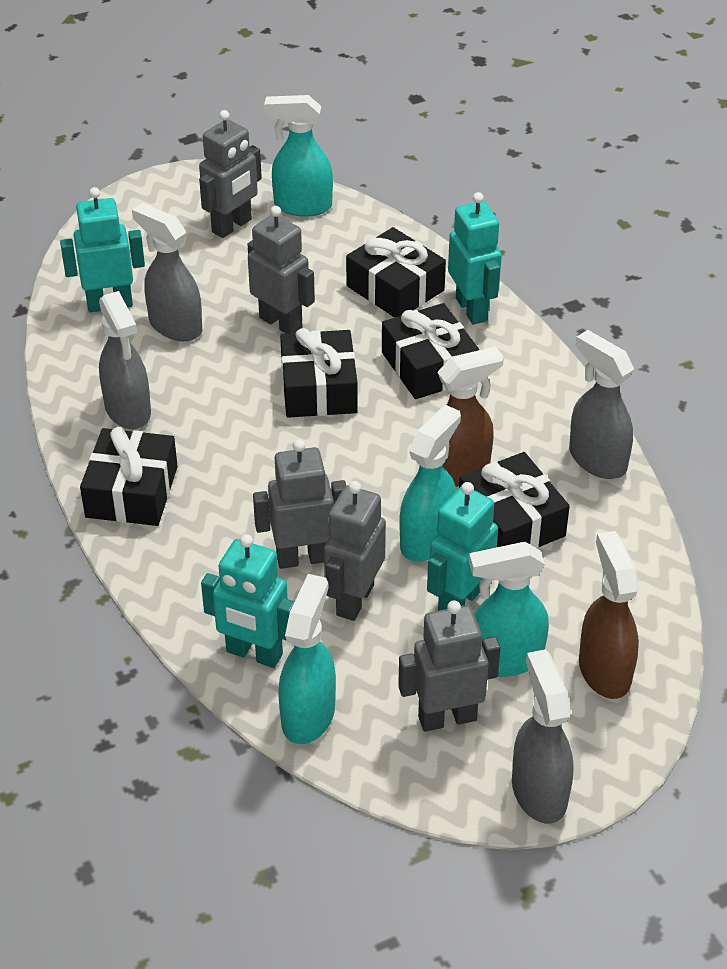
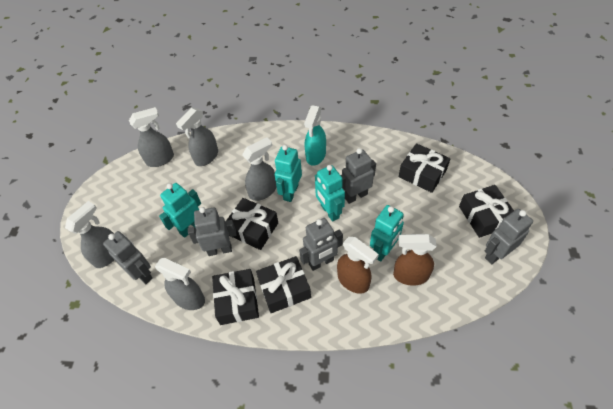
grey spray bottle: [99,291,151,429] [132,203,202,341] [512,649,574,824] [569,330,634,479] = 4 -> [65,201,114,268] [129,107,174,167] [155,258,205,310] [176,108,218,166] [242,137,276,201] = 5
turquoise spray bottle: [264,95,333,217] [278,574,336,744] [400,405,461,561] [469,542,549,677] = 4 -> [304,105,326,166] = 1

